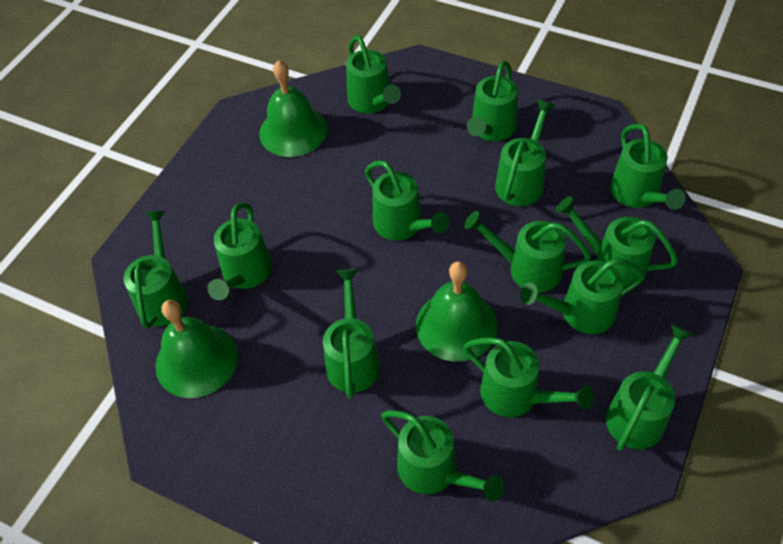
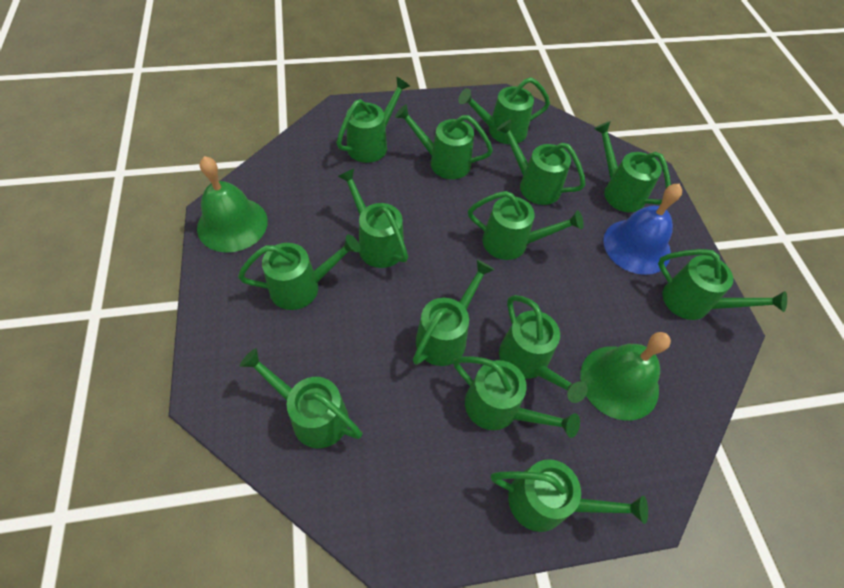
blue bell: none = 0 -> [603,184,682,275] = 1
green bell: [155,300,238,398] [259,60,328,157] [416,261,498,362] = 3 -> [197,156,268,253] [580,332,671,421] = 2

